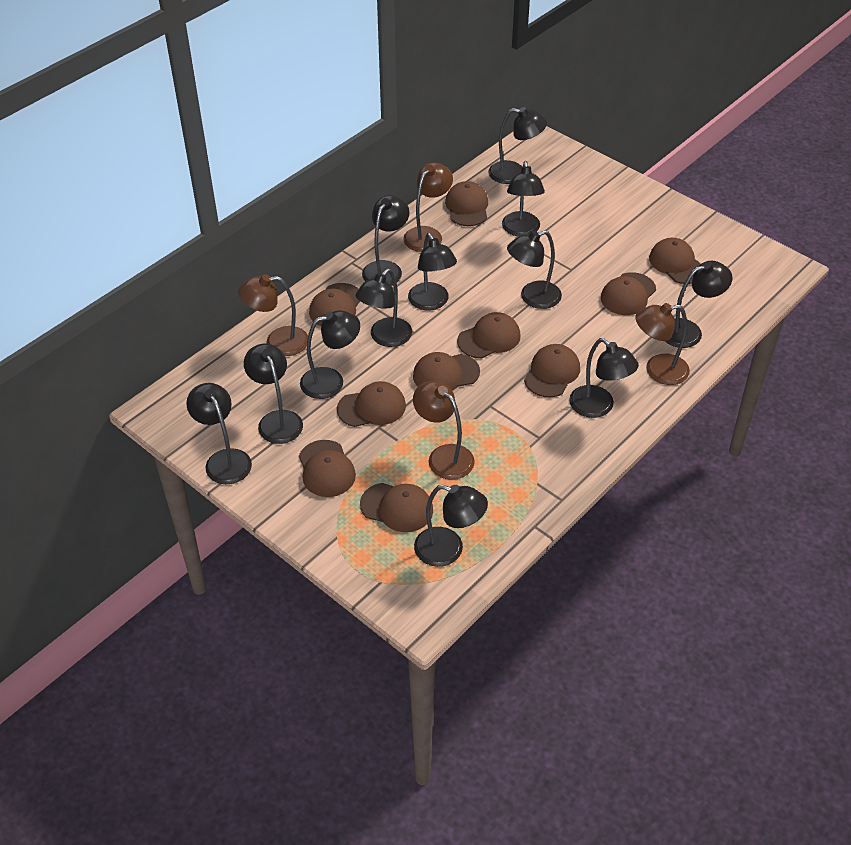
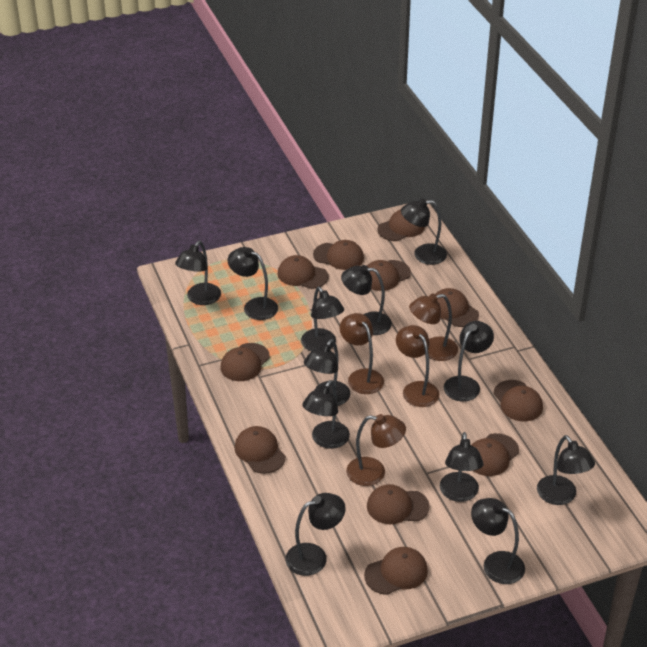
brown cap: [299,440,356,497] [309,283,360,326] [337,381,406,427] [360,483,433,532] [413,352,480,391] [445,181,488,226] [457,312,521,358] [524,344,580,397] [601,272,656,315] [649,238,701,284] = 10 -> [220,343,270,381] [234,426,286,474] [278,255,328,289] [313,240,364,270] [364,547,428,595] [367,260,411,291] [367,484,430,524] [377,209,425,241] [435,288,479,327] [471,433,519,476] [493,380,543,421] = 11

